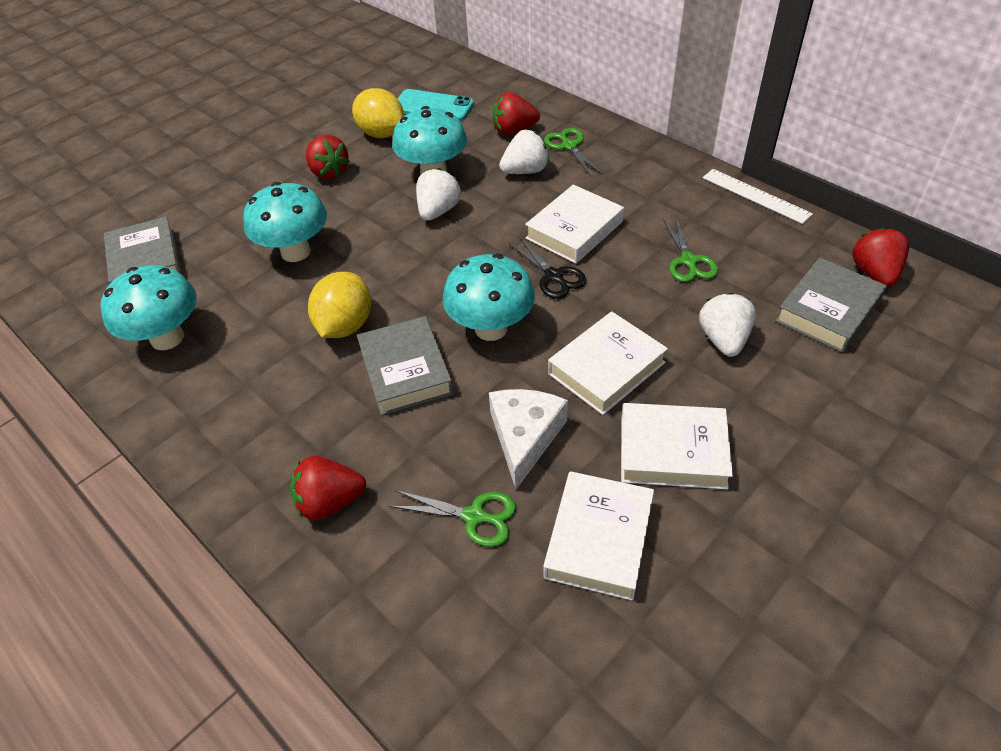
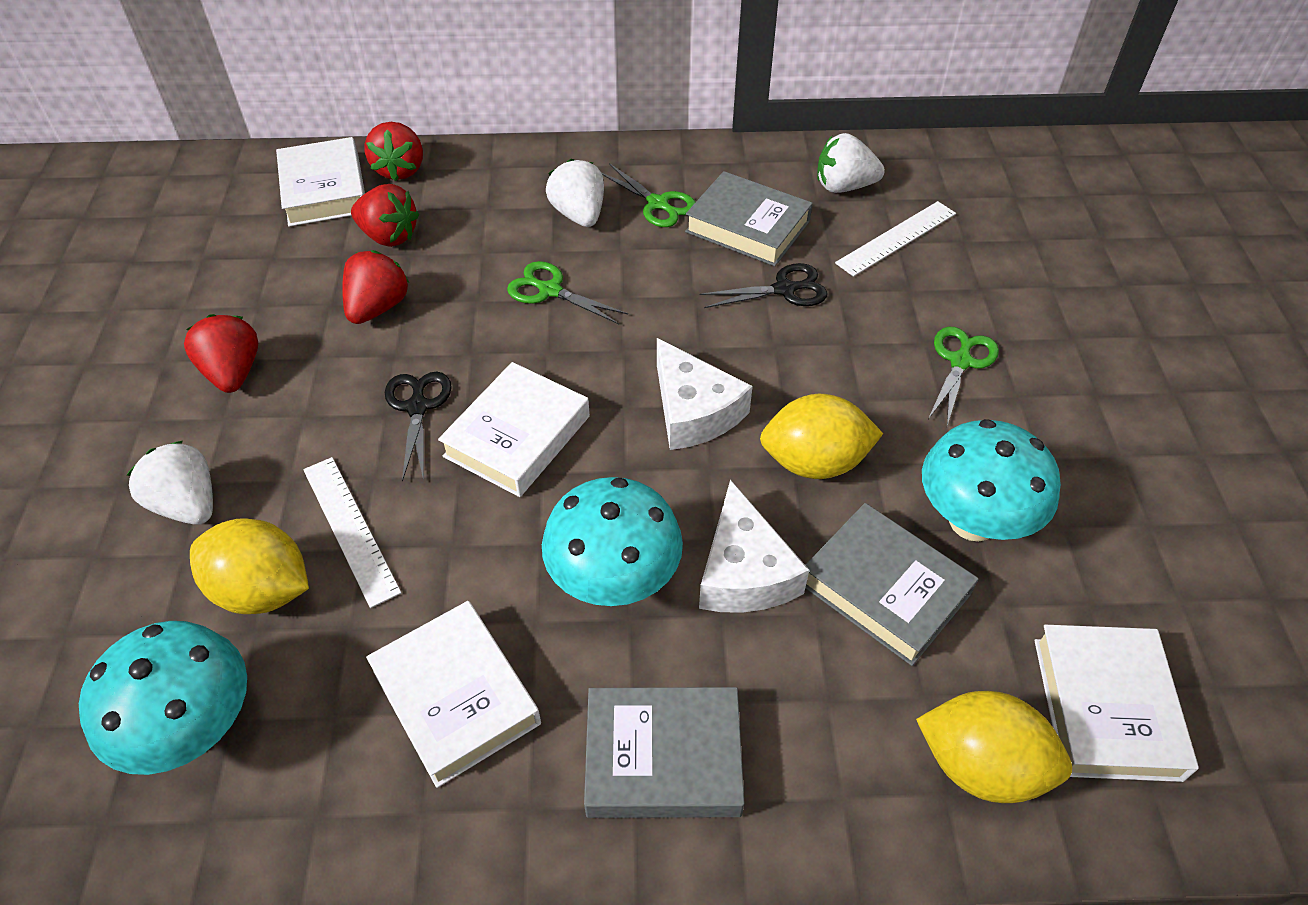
black scissors: [509,237,586,299] = 1 -> [385,372,452,482] [700,263,827,308] = 2
turquoise mushroom: [100,265,197,350] [243,182,327,262] [392,106,467,174] [443,254,535,341] = 4 -> [79,621,247,775] [542,477,683,606] [922,419,1061,542] = 3
turquoise phone: [398,89,474,121] = 1 -> none = 0
white cheese: [489,389,568,489] = 1 -> [657,338,753,450] [699,480,809,613] = 2
white ruler: [703,169,813,224] = 1 -> [303,457,401,608] [835,201,956,277] = 2
yellow lemon: [308,272,371,338] [352,88,404,138] = 2 -> [190,518,309,614] [760,394,883,479] [916,691,1072,803] = 3

